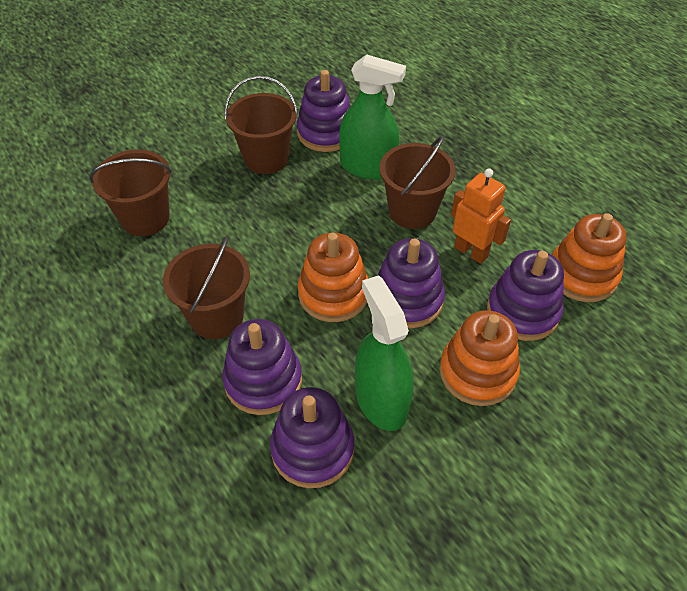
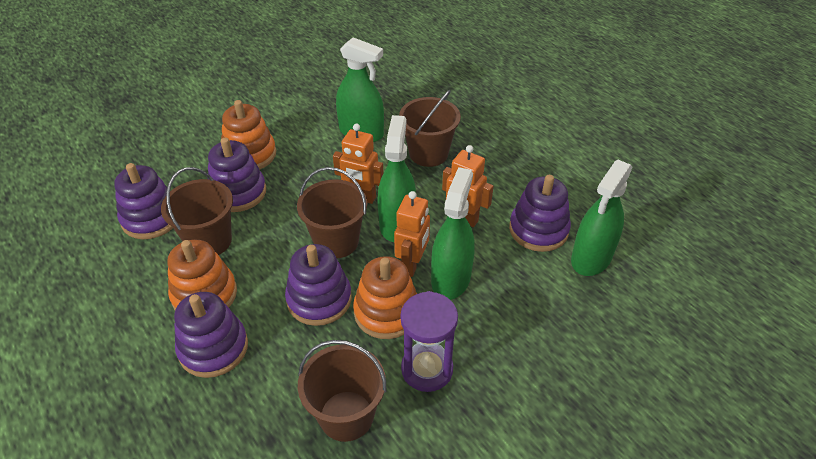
green spray bottle: [339,54,406,179] [355,275,413,431] = 2 -> [336,37,384,142] [377,115,416,242] [431,167,475,300] [571,160,633,276] = 4
orange robot: [451,169,511,264] = 1 -> [333,124,383,204] [394,191,430,277] [442,145,494,227] = 3
purple hourglass: none = 0 -> [400,291,458,392] = 1

